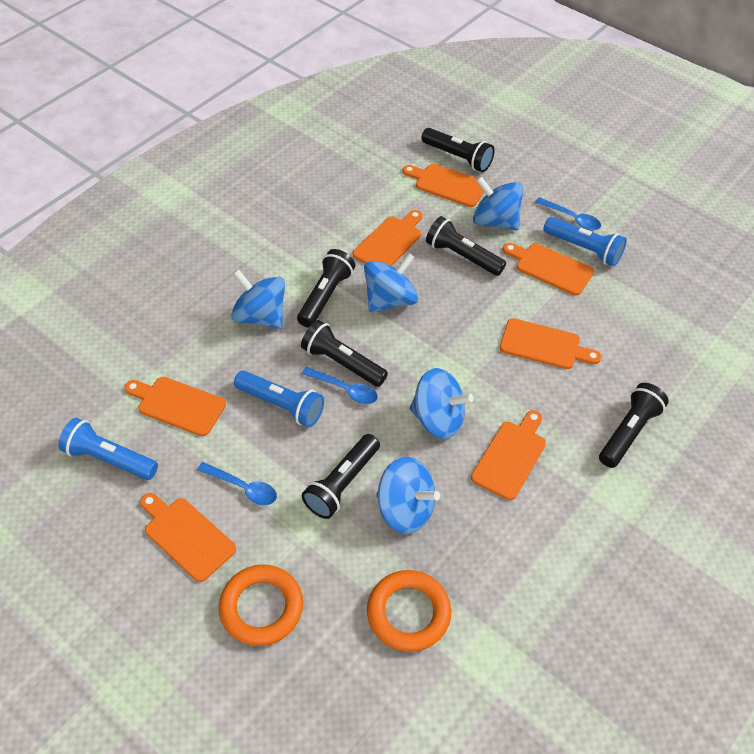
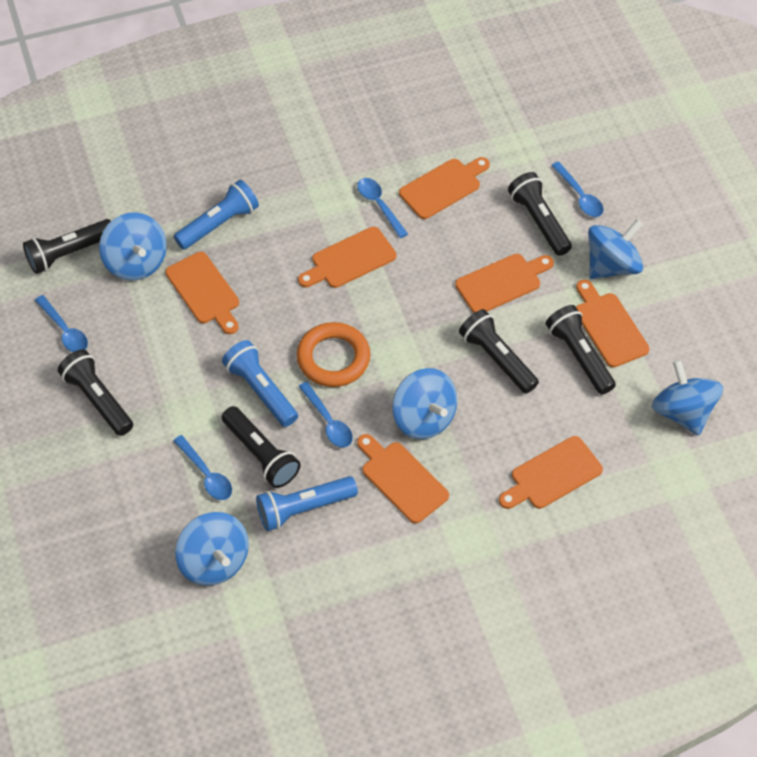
blue spoon: [197,462,277,505] [302,367,378,404] [535,197,601,230] = 3 -> [35,295,88,352] [173,435,232,500] [298,381,353,448] [357,178,408,238] [551,161,604,217] = 5
orange ring: [219,564,303,646] [367,570,451,652] = 2 -> [297,322,370,387] = 1

